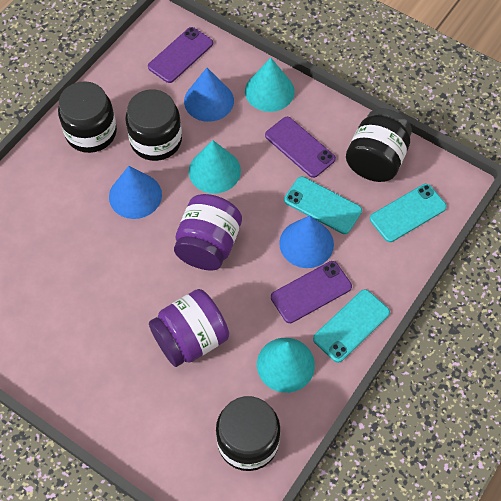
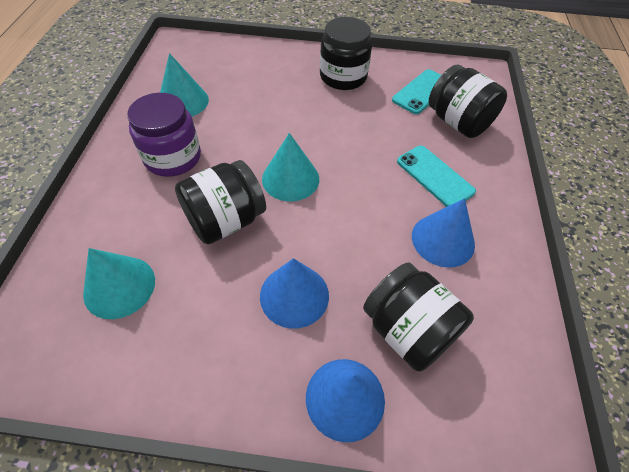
purple jar: [149,289,229,367] [174,194,242,271] = 2 -> [127,93,201,177] = 1
purple phone: [148,27,213,83] [265,117,336,178] [271,261,352,323] = 3 -> none = 0
turquoise phone: [284,177,362,234] [313,289,390,363] [370,184,447,242] = 3 -> [392,69,441,114] [397,146,476,207] = 2

